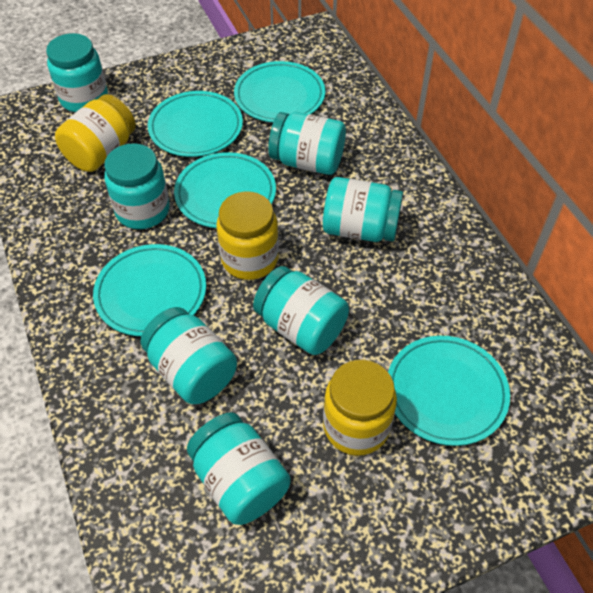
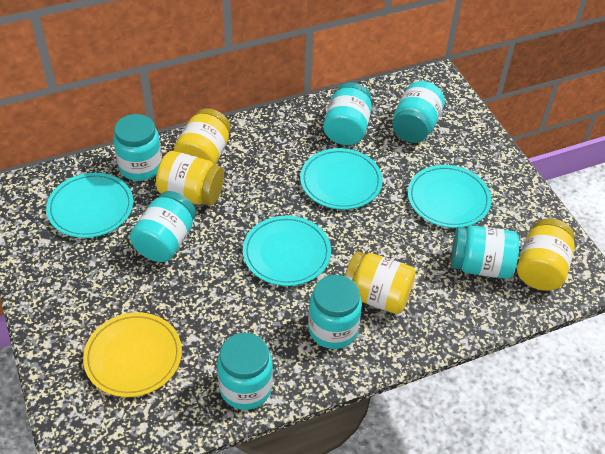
turquoise plate: [93,244,206,336] [148,91,243,157] [174,152,276,228] [234,61,325,122] [388,336,510,446] = 5 -> [46,173,133,238] [243,216,331,286] [300,148,383,210] [408,165,491,228] = 4
yellow jar: [55,94,136,172] [216,191,279,280] [323,359,397,456] = 3 -> [156,151,224,205] [174,108,230,165] [345,251,415,314] [517,218,575,291] = 4
yellow plate: none = 0 -> [83,312,182,397] = 1

